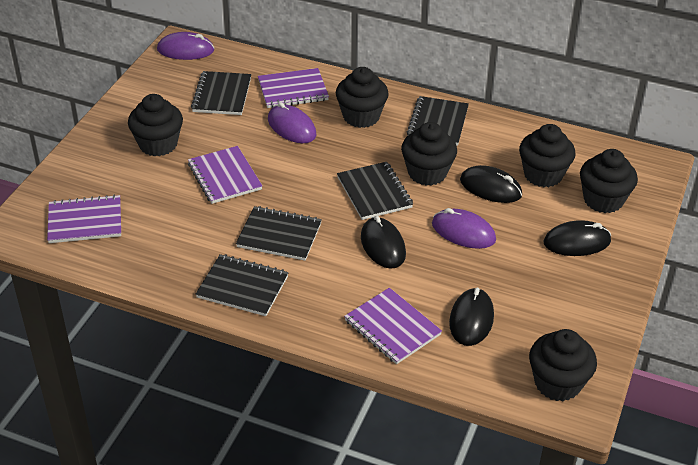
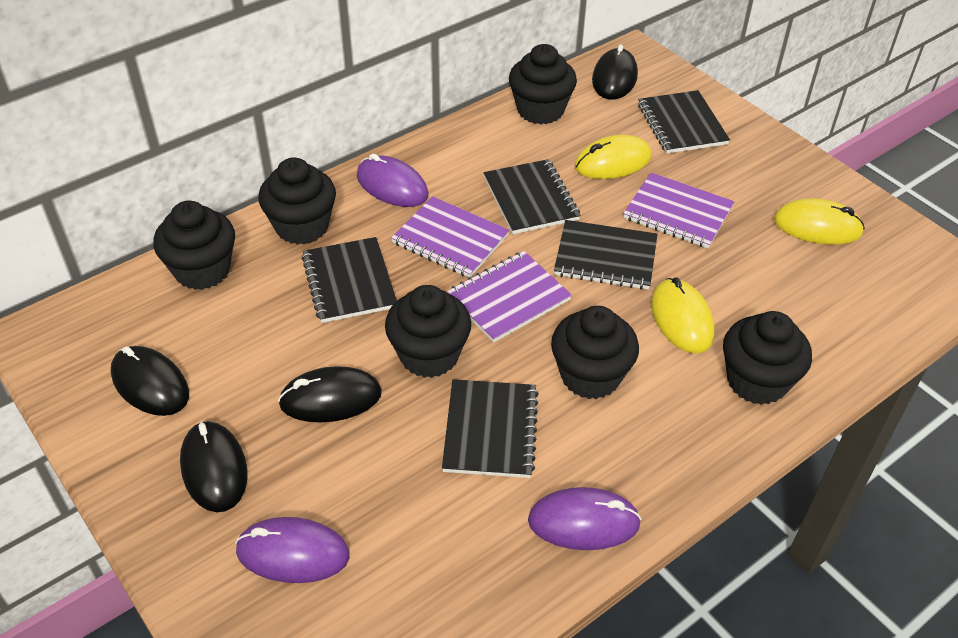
purple notebook: [47,195,121,243] [188,146,262,204] [258,68,329,108] [344,288,442,364] = 4 -> [391,196,509,278] [447,251,572,343] [623,173,735,248] = 3
yellow mouse: none = 0 -> [574,135,652,179] [651,277,714,353] [774,198,865,245] = 3

